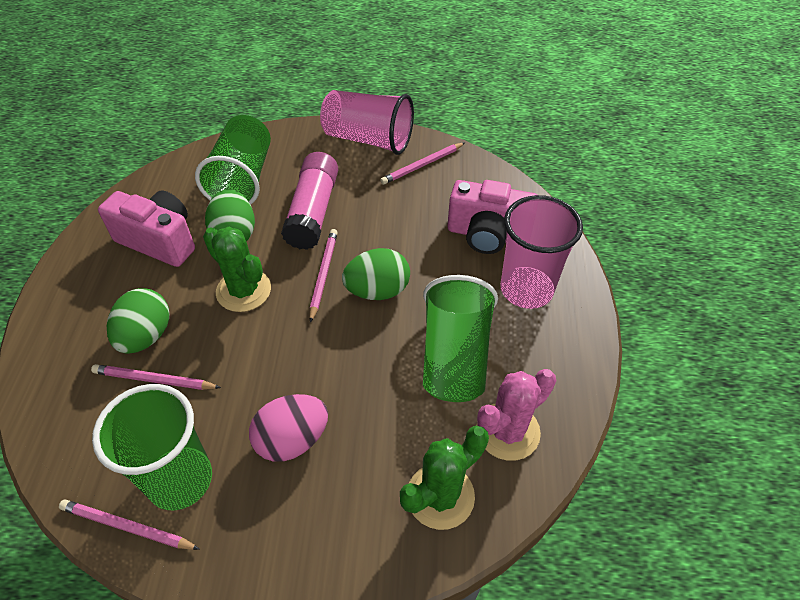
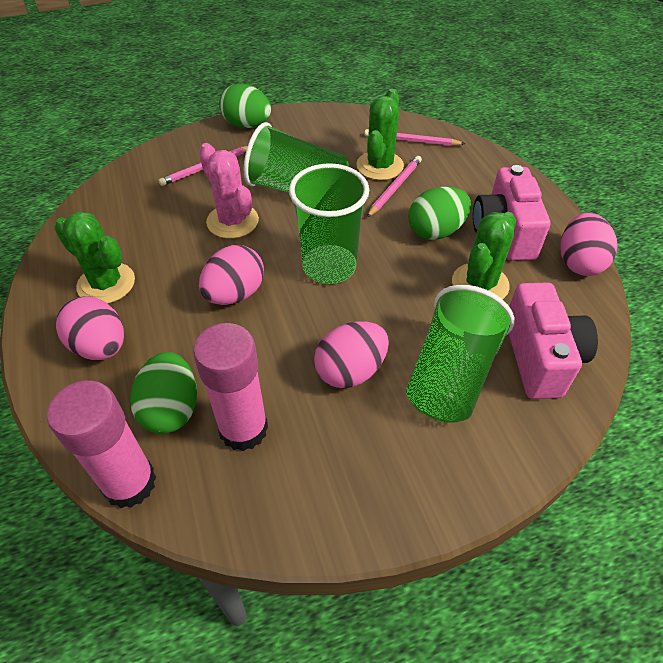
green cactus: [203,227,271,312] [400,426,489,530] = 2 -> [54,211,135,304] [356,89,404,180] [452,212,516,299] = 3
pink cup: [320,90,414,155] [501,195,583,309] = 2 -> none = 0
pink egg: [249,394,328,462] = 1 -> [56,296,124,360] [199,245,264,305] [314,321,389,388] [560,213,618,276] = 4
pink glue stick: [281,152,338,250] = 1 -> [47,380,156,508] [193,323,268,451] = 2
pink pencil: [59,499,200,550] [91,364,221,390] [310,229,338,323] [380,143,465,185] = 4 -> [158,146,248,186] [364,129,465,146] [367,156,422,217] = 3

